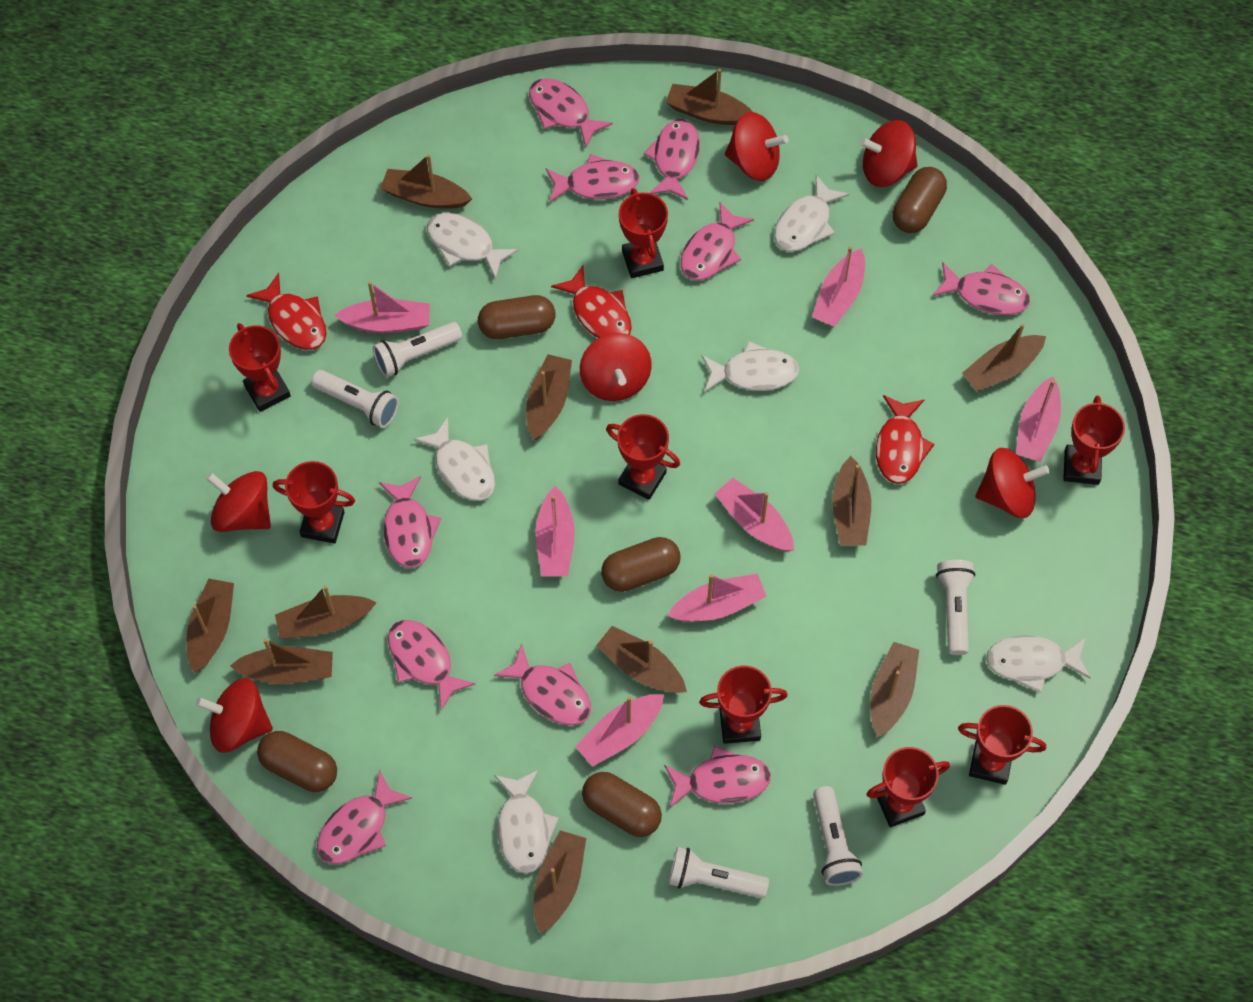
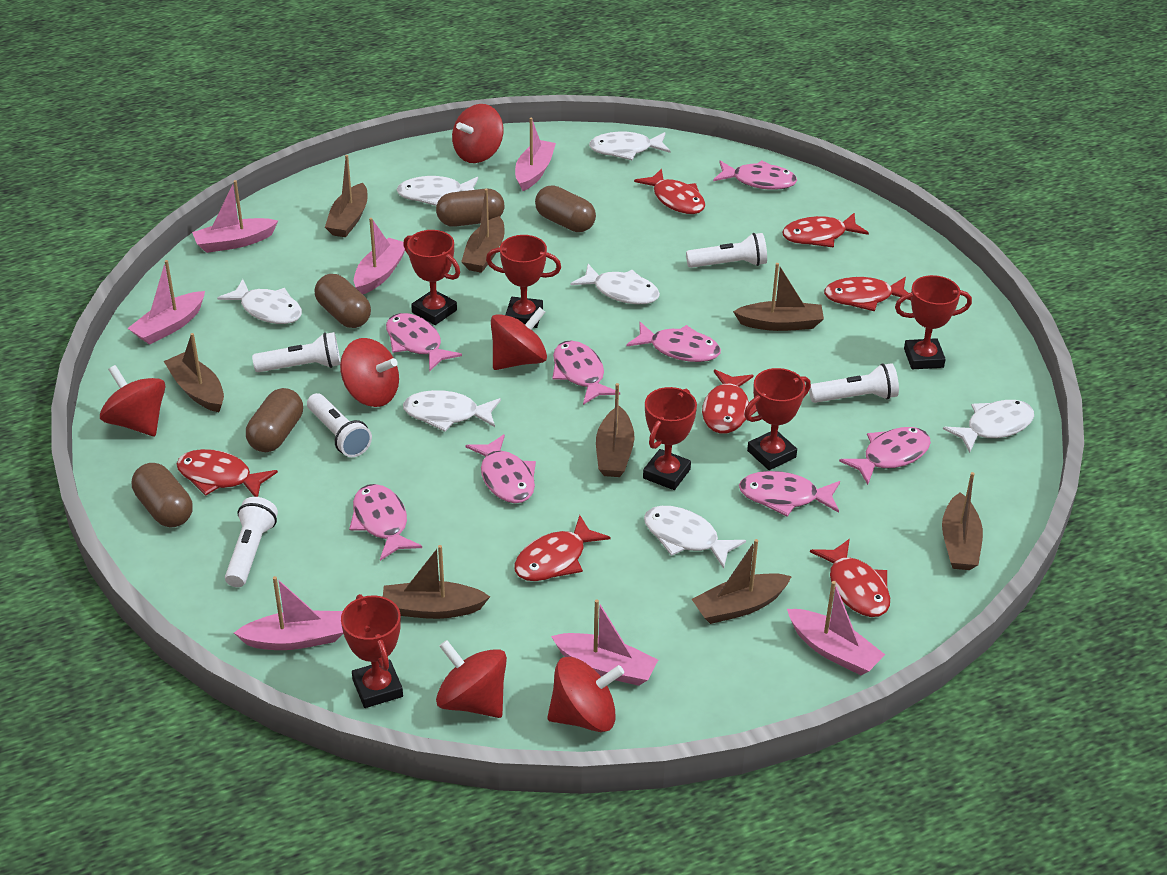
brown boat: [186,579,234,673] [230,639,333,684] [275,585,377,639] [380,154,472,209] [526,354,572,440] [534,830,586,934] [596,626,687,693] [666,69,753,125] [832,456,871,546] [870,642,919,737] [962,324,1046,392] = 11 -> [164,333,224,412] [325,155,368,237] [383,545,490,619] [461,189,504,273] [596,383,635,477] [692,539,792,624] [733,263,824,331] [942,472,983,570] = 8
pink fish: [317,769,412,864] [379,476,441,568] [388,620,475,710] [494,643,591,725] [529,78,613,147] [546,154,640,203] [644,119,700,200] [664,746,771,808] [681,201,754,280] [932,262,1030,315] = 10 -> [349,484,422,561] [386,313,462,372] [466,434,536,503] [552,340,620,405] [627,322,721,362] [713,160,797,190] [739,471,840,516] [839,427,931,485] = 8
red fish: [246,273,327,350] [551,265,632,338] [876,395,935,484] = 3 -> [177,449,278,497] [514,515,610,581] [634,168,705,214] [702,369,757,434] [782,213,869,248] [810,539,890,617] [824,277,911,311] = 7
red trophy: [229,323,291,412] [273,461,355,544] [606,414,680,500] [619,188,668,278] [699,666,788,744] [866,747,950,827] [958,705,1046,785] [1063,396,1125,485] = 8 -> [341,594,403,708] [403,230,460,325] [486,235,561,328] [643,387,697,490] [744,368,811,470] [895,275,972,369] = 6
white fish: [414,417,495,501] [427,213,518,280] [494,769,559,873] [701,341,799,392] [774,175,849,251] [986,635,1091,693] = 6 -> [217,279,302,324] [397,176,478,206] [403,390,501,432] [571,264,660,304] [589,132,671,160] [644,506,746,569] [943,400,1034,453] = 7

